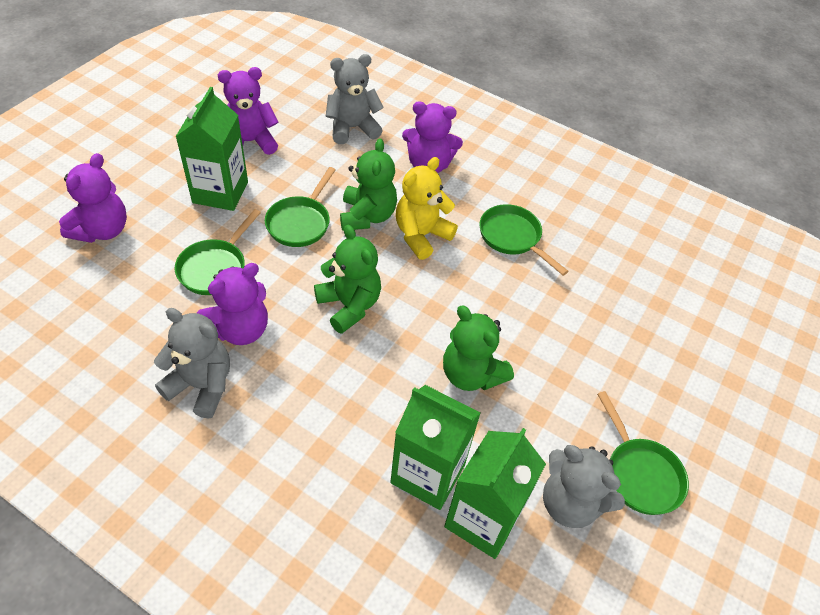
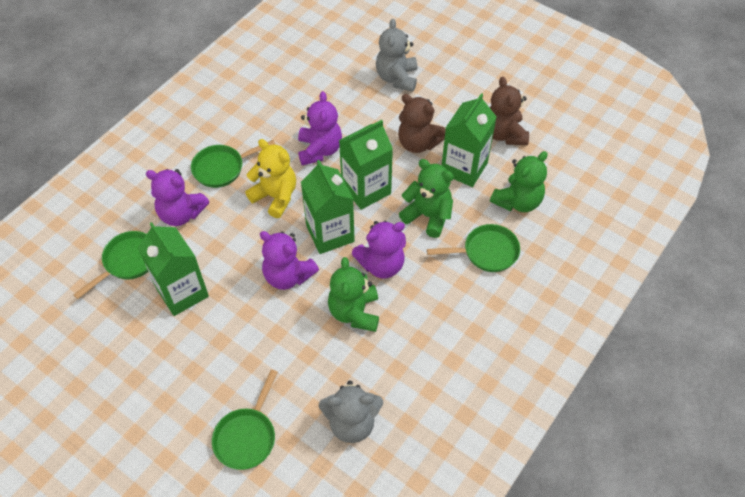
brown teddy bear: none = 0 -> [398,94,446,153] [490,77,529,145] = 2
green carton: [175,87,248,211] [390,385,481,510] [444,428,546,559] = 3 -> [137,222,209,316] [301,160,355,254] [339,120,393,210] [442,93,497,187] = 4
grey teddy bear: [154,308,230,419] [326,54,384,144] [543,445,625,528] = 3 -> [319,381,383,443] [376,19,417,92] = 2

